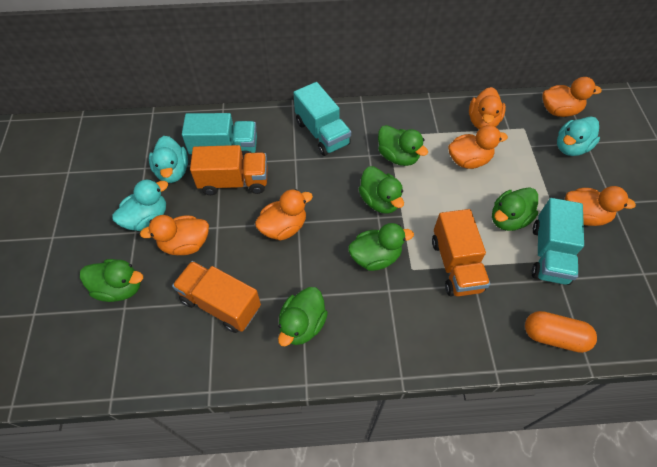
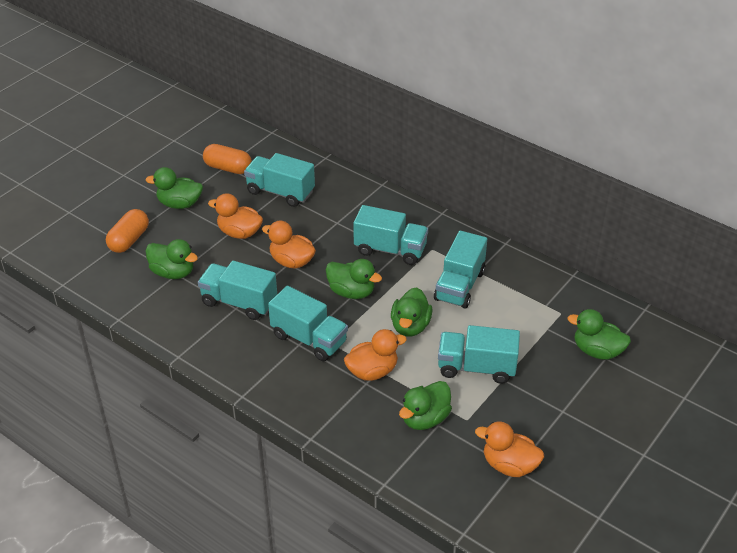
orange capsule: [525,311,597,353] = 1 -> [106,209,149,253] [203,144,252,174] = 2
orange duck: [140,215,209,255] [255,189,313,241] [448,125,508,169] [469,87,506,129] [542,77,602,117] [565,186,636,226] = 6 -> [208,193,263,239] [262,221,316,269] [344,329,407,381] [475,421,544,477] = 4
orange truck: [172,261,261,333] [190,145,268,195] [432,209,490,296] = 3 -> none = 0
turquoise duck: [112,179,168,231] [149,136,188,183] [557,116,600,156] = 3 -> none = 0
turquoise truck: [182,113,257,159] [293,82,351,156] [532,198,584,285] = 3 -> [198,261,277,320] [244,153,315,207] [268,286,348,361] [353,205,428,265] [434,231,487,309] [438,325,520,384] = 6

